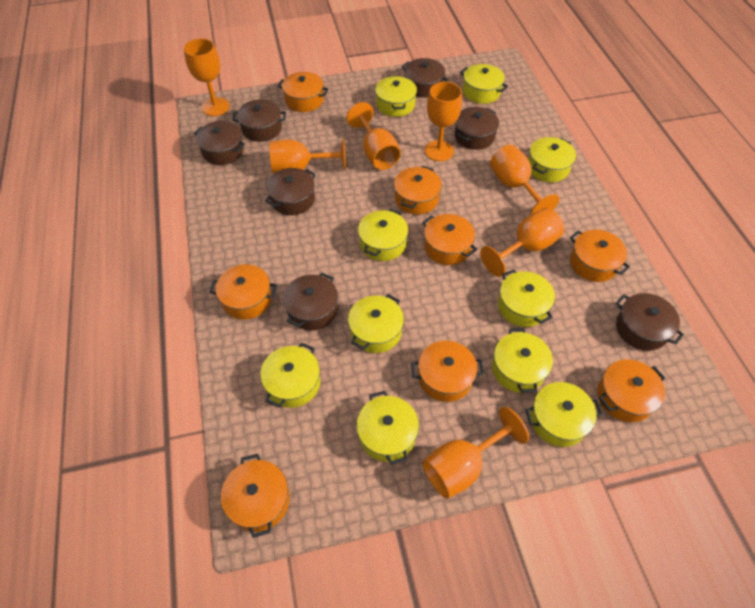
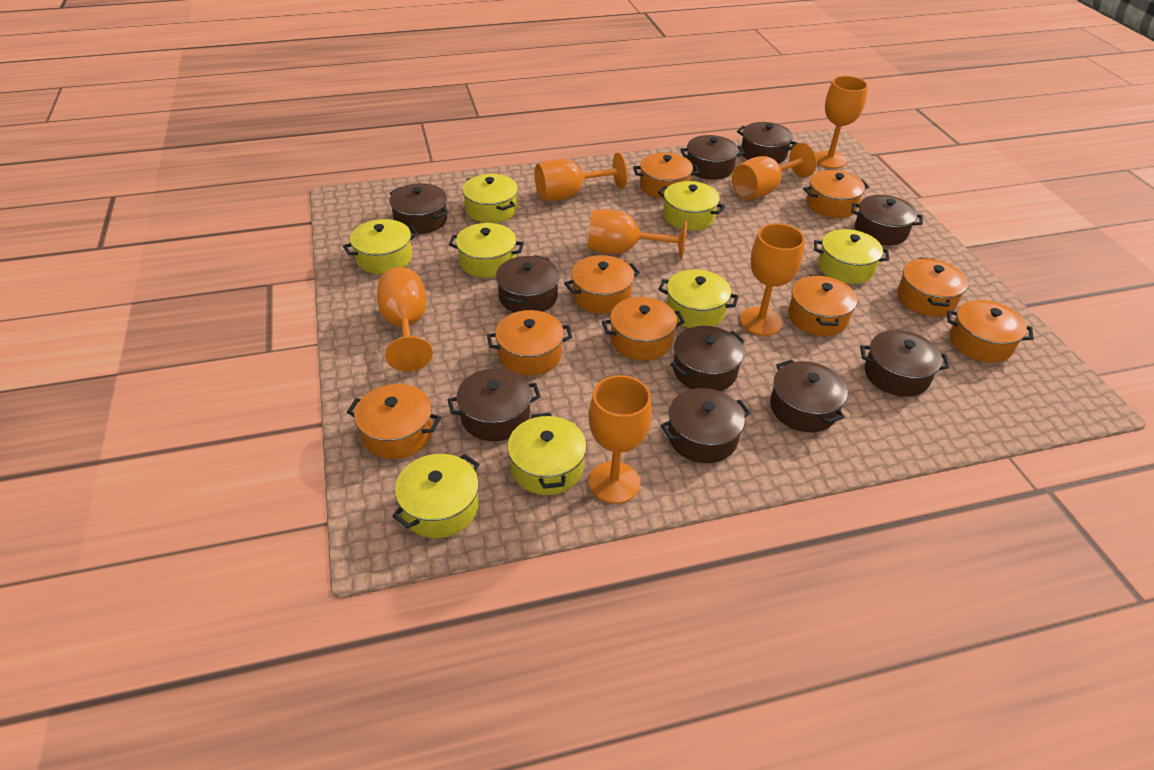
brown pot: [194,121,245,165] [232,99,286,142] [265,168,316,215] [283,273,338,330] [402,58,448,98] [454,107,499,150] [616,293,684,351] = 7 -> [389,183,448,234] [448,368,541,441] [496,255,560,313] [661,388,751,463] [671,326,745,391] [680,135,744,180] [737,122,798,164] [770,359,848,432] [851,195,923,245] [860,330,950,397] = 10
orange pot: [210,265,277,320] [221,454,290,538] [278,72,329,112] [394,166,442,214] [411,341,484,402] [422,214,477,265] [570,230,630,282] [597,359,665,422] = 8 -> [347,384,441,459] [487,310,572,376] [564,255,640,314] [602,297,685,361] [633,152,699,199] [788,274,857,336] [803,170,869,218] [897,257,968,317] [947,300,1034,363] = 9
yellow pot: [260,342,320,408] [348,294,404,353] [356,391,419,465] [358,209,409,261] [375,76,417,117] [460,64,508,104] [492,329,553,393] [498,269,555,327] [525,382,603,447] [528,137,576,182] = 10 -> [343,219,419,274] [392,454,480,538] [448,223,524,278] [462,174,518,223] [507,413,587,495] [658,181,725,231] [658,269,739,328] [814,229,889,284] = 8

